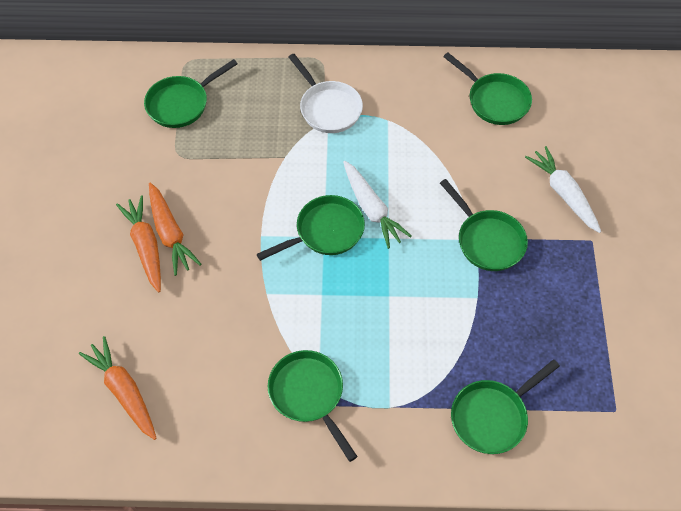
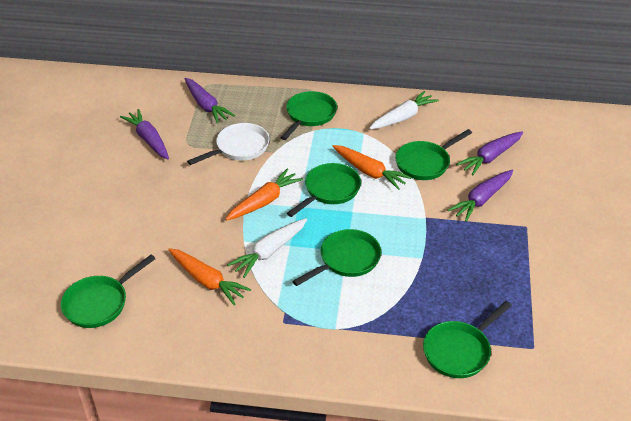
purple carrot: none = 0 -> [120,109,169,159] [185,78,235,124] [447,169,513,222] [456,131,523,176] = 4

